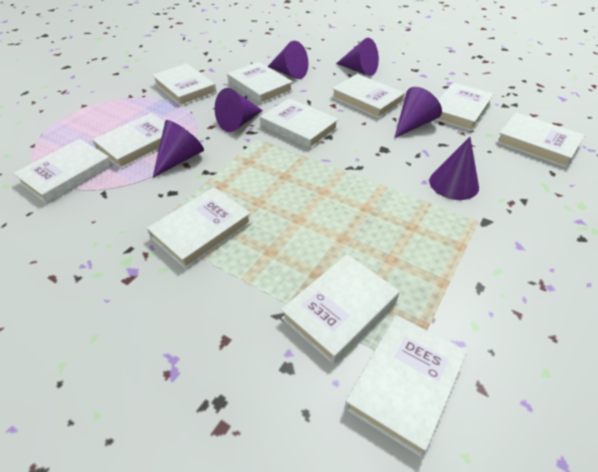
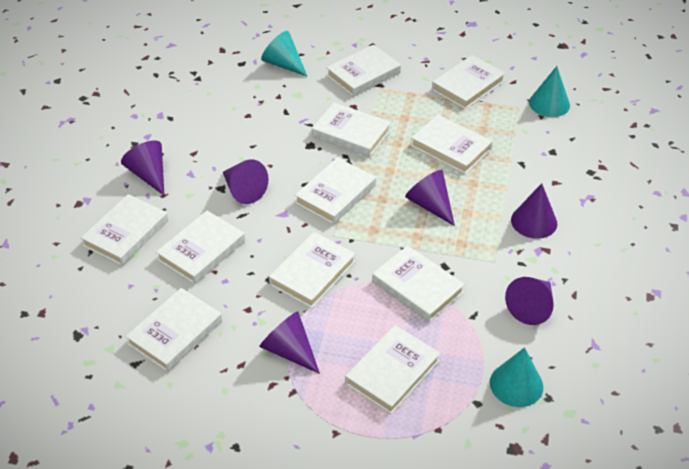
turquoise cone: none = 0 -> [261,31,308,77] [490,347,543,407] [529,66,570,117] = 3

